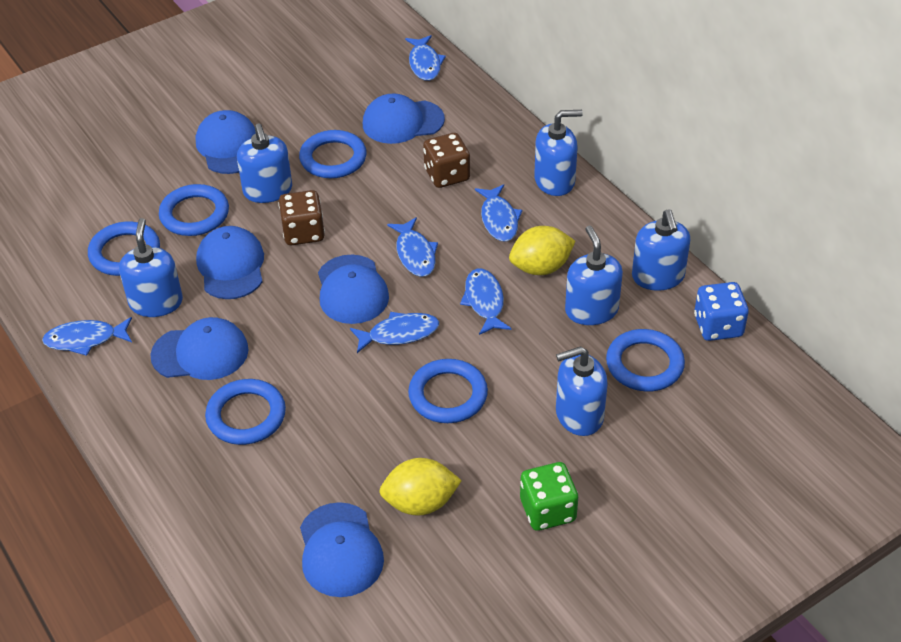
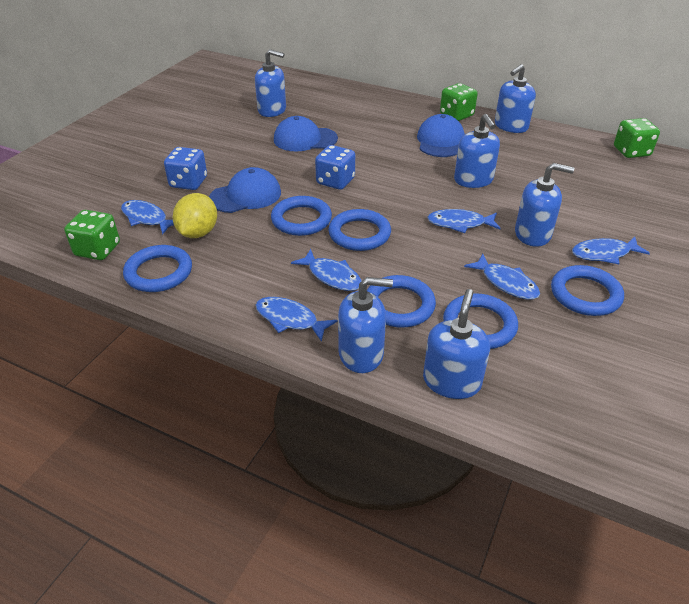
blue cap: [150,317,249,380] [196,110,256,174] [196,226,264,299] [300,502,384,597] [318,255,389,324] [363,93,445,144] = 6 -> [209,167,281,213] [274,116,338,151] [417,114,465,157] = 3
blue dice: [694,282,749,341] = 1 -> [164,147,207,190] [315,145,355,190] = 2
brown dice: [278,190,325,245] [423,133,470,188] = 2 -> none = 0
green dice: [520,462,578,531] = 1 -> [64,210,120,260] [440,83,478,121] [614,118,660,158] = 3
yellow lemon: [379,458,462,516] [509,226,575,275] = 2 -> [173,193,217,238] = 1

